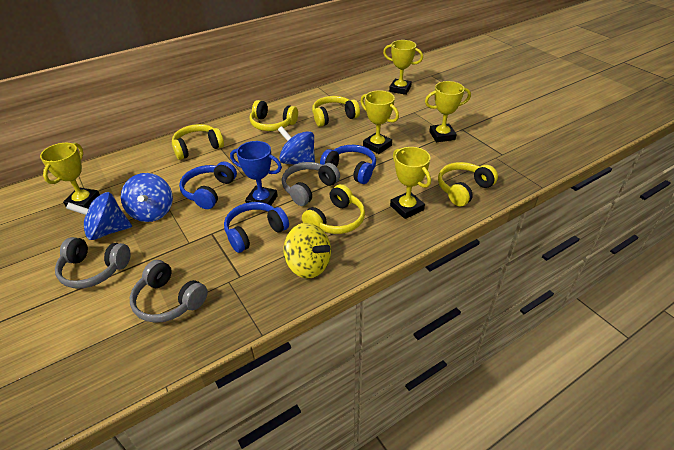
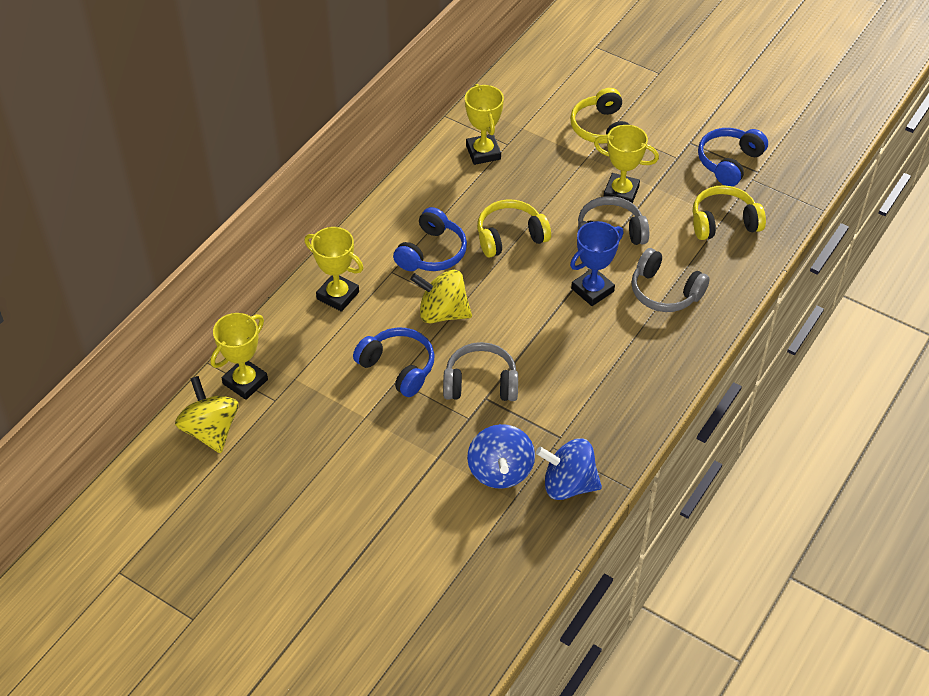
blue spinning top: [66,192,132,240] [121,173,173,222] [278,126,315,165] = 3 -> [467,424,535,489] [536,438,602,500] = 2
yellow headphones: [172,124,224,160] [250,100,298,131] [302,184,365,234] [312,96,360,127] [438,162,498,206] = 5 -> [477,200,551,258] [570,88,630,144] [693,185,766,240] = 3
yellow spinning top: [283,223,331,279] = 1 -> [175,376,239,453] [410,269,472,323] = 2
yellow trophy: [40,143,100,208] [360,90,399,154] [383,40,423,95] [390,147,431,219] [425,81,471,142] = 5 -> [211,313,268,400] [304,227,363,312] [465,84,504,165] [594,125,659,203] = 4

